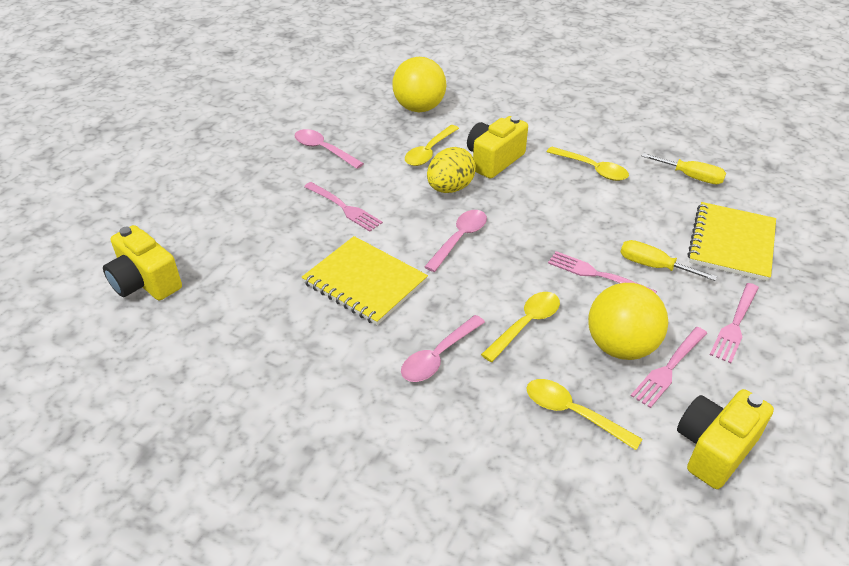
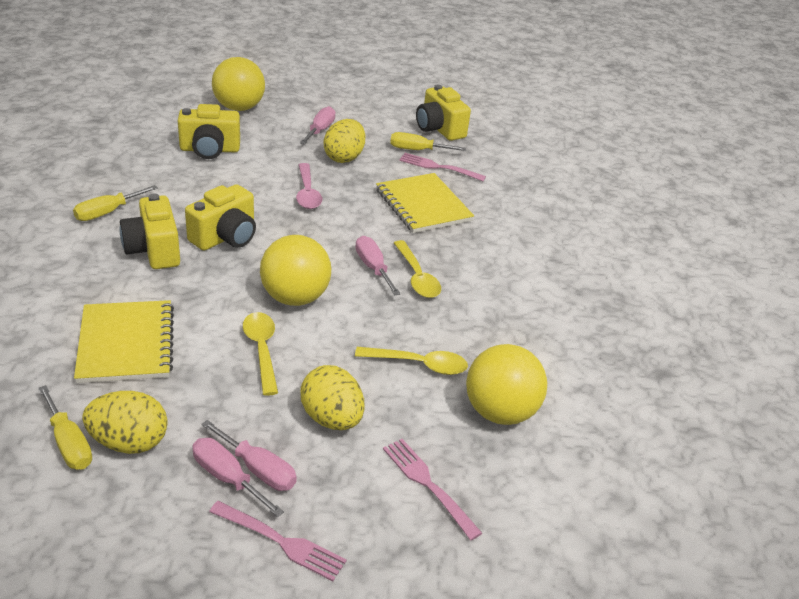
pink fork: [304,182,383,231] [548,251,657,293] [631,327,707,408] [710,283,759,363] = 4 -> [209,501,347,581] [383,439,482,540] [399,153,486,181] = 3
pink screwdriver: none = 0 -> [192,438,284,517] [201,420,297,491] [300,106,336,144] [355,236,400,296] = 4
pink spoon: [294,129,364,169] [401,315,485,382] [424,210,487,272] = 3 -> [296,163,322,209] = 1
yellow ball: [392,57,446,112] [588,283,668,360] = 2 -> [212,57,265,111] [260,235,331,306] [466,344,547,425] = 3
yellow camera: [103,225,182,301] [467,116,528,179] [677,389,774,489] = 3 -> [120,194,180,269] [178,104,240,159] [185,184,256,250] [416,85,471,141] = 4
yellow egg: [427,147,476,193] = 1 -> [82,391,168,454] [300,365,365,430] [324,119,365,163] = 3
yellow screwdriver: [620,240,717,281] [641,153,726,184] = 2 -> [38,385,92,470] [73,185,158,221] [390,132,466,151] = 3
yellow spoon: [405,125,459,166] [481,292,560,362] [527,379,642,450] [547,147,629,181] = 4 -> [243,312,278,396] [355,347,468,375] [394,240,441,298] = 3

